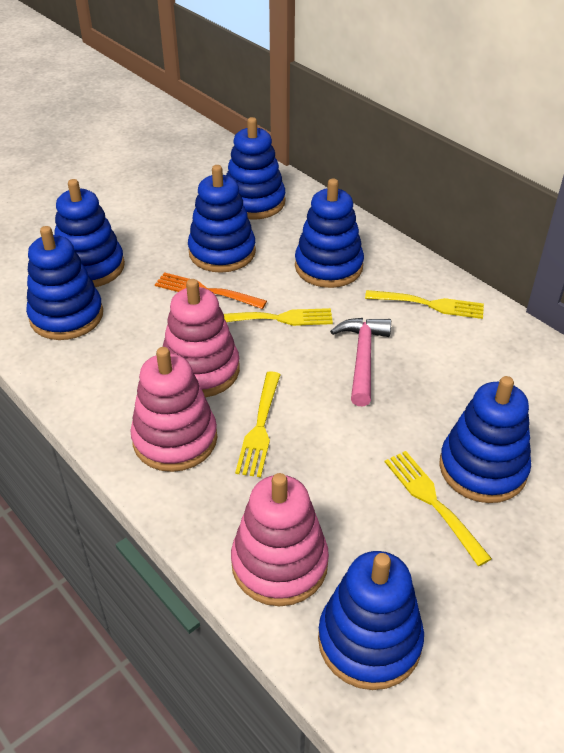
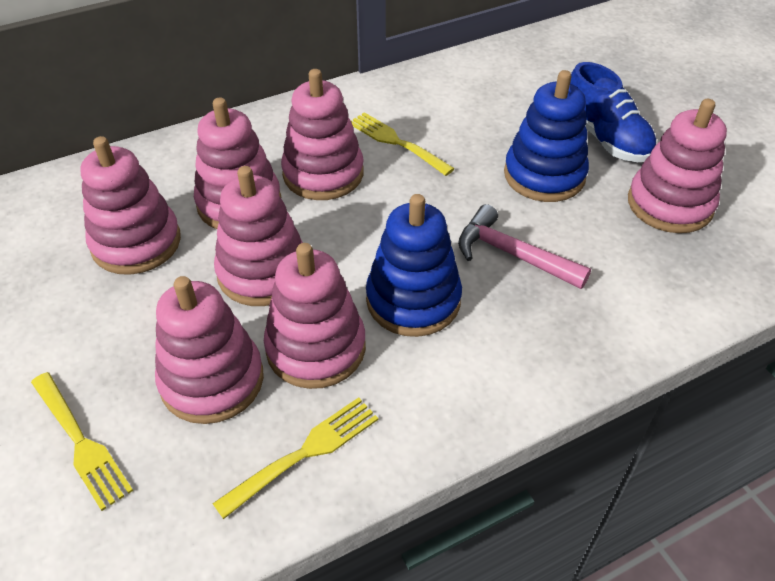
blue shoe: none = 0 -> [570,62,657,162] = 1
blue stacking toy: [26,226,103,340] [54,179,125,287] [188,165,256,273] [226,117,285,220] [295,178,364,288] [318,551,424,690] [439,376,531,503] = 7 -> [366,194,462,337] [504,70,589,202] = 2
orange fork: [155,272,267,309] = 1 -> none = 0
pink stacking toy: [130,347,217,472] [163,279,240,397] [231,473,329,606] = 3 -> [80,136,181,275] [155,276,264,424] [194,97,281,229] [214,166,303,306] [264,243,366,389] [281,69,364,200] [628,99,727,233] = 7
yellow fork: [224,308,333,326] [235,371,281,477] [365,290,484,319] [385,451,492,566] = 4 -> [31,372,133,511] [212,397,378,519] [351,112,455,176] = 3

